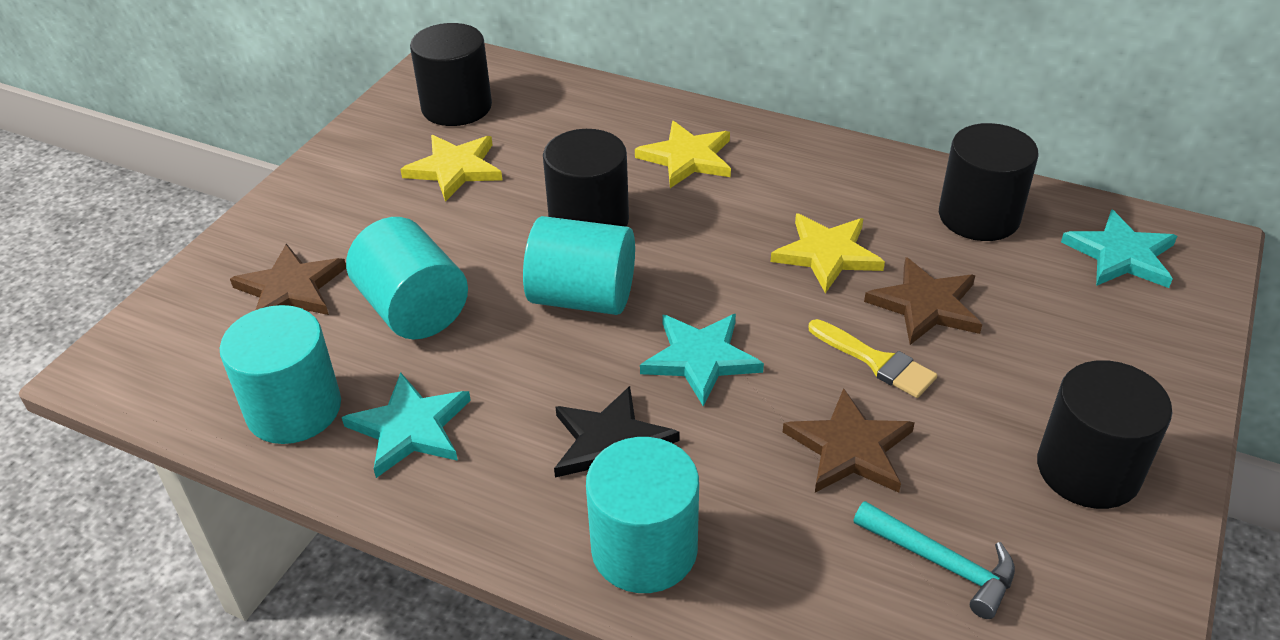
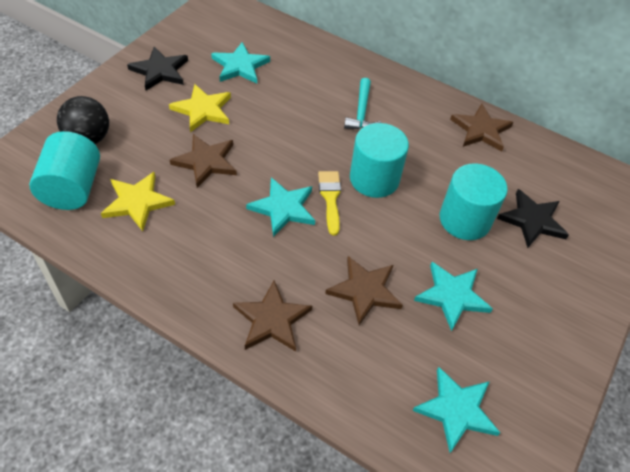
black ball: none = 0 -> [57,96,109,144] = 1
black cylinder: [410,23,492,126] [543,129,629,227] [939,123,1038,241] [1037,360,1172,509] = 4 -> none = 0
black star: [554,386,680,478] = 1 -> [127,47,188,90] [497,189,569,248] = 2
brown star: [230,244,346,315] [783,388,915,493] [864,257,982,345] = 3 -> [170,134,237,188] [233,281,312,352] [325,256,403,325] [450,104,514,152] = 4
turquoise cylinder: [220,305,341,444] [346,217,468,339] [523,216,635,315] [586,437,699,593] = 4 -> [29,131,100,210] [350,123,409,198] [440,163,508,240] = 3
turquoise star: [342,373,471,478] [640,314,764,406] [1061,209,1177,288] = 3 -> [211,42,270,84] [246,177,315,237] [412,367,500,453] [414,262,493,331] = 4
yellow star: [400,135,502,202] [635,121,731,188] [771,213,885,293] = 3 -> [101,172,175,231] [169,84,231,132] = 2

